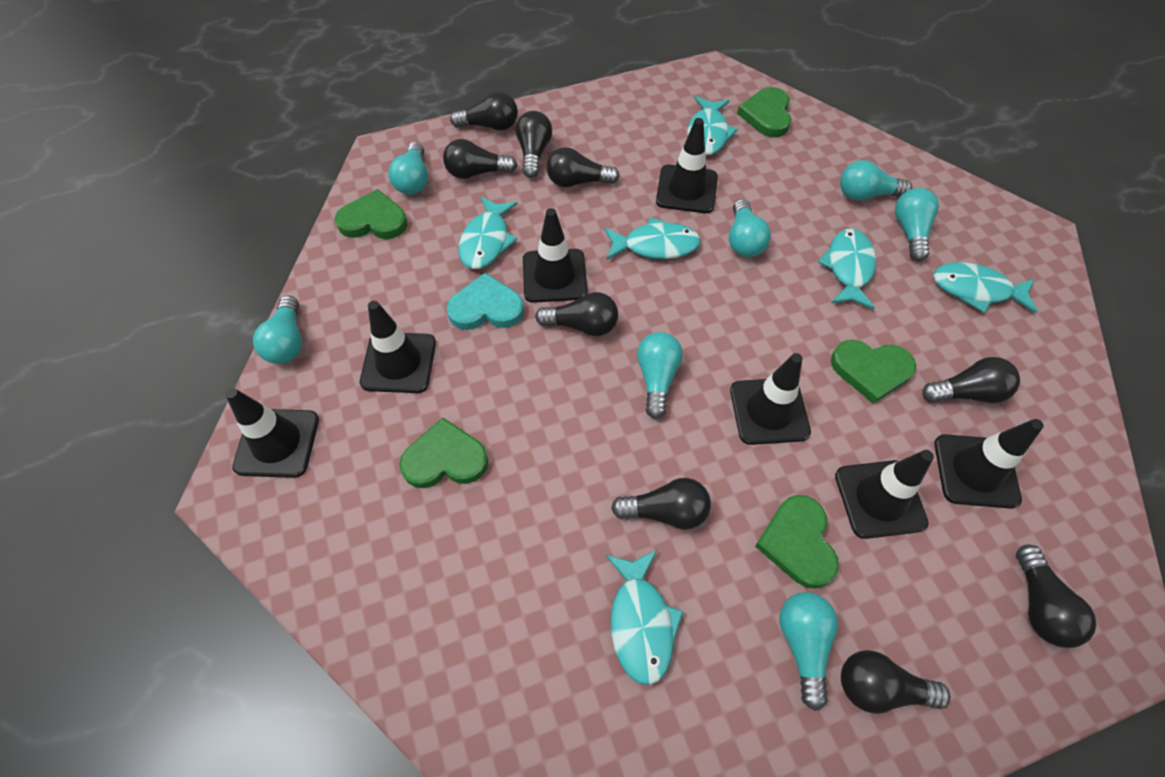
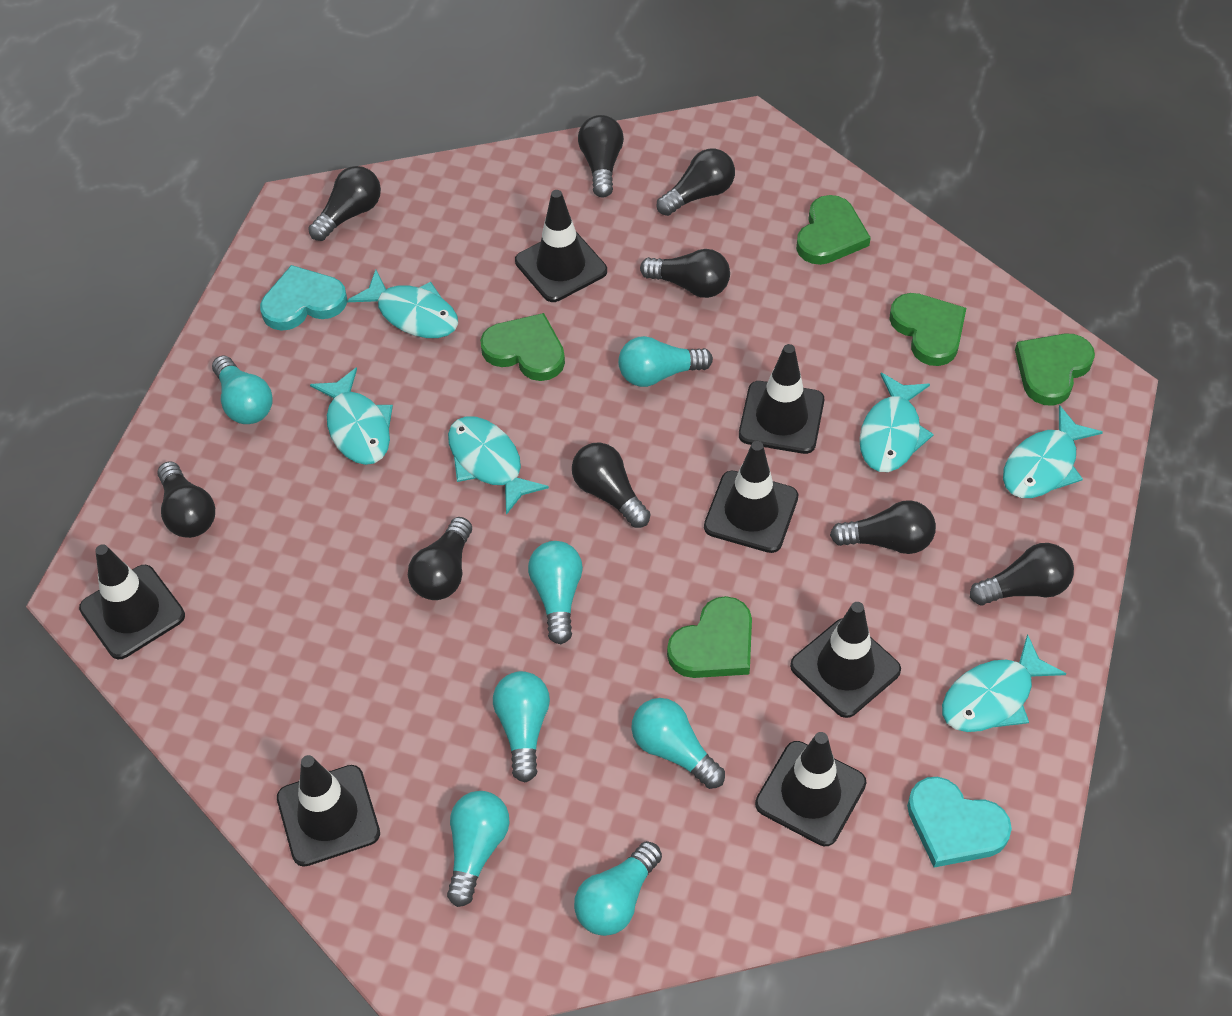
turquoise heart: [446,273,524,330] = 1 -> [260,265,347,331] [907,777,1012,867] = 2

